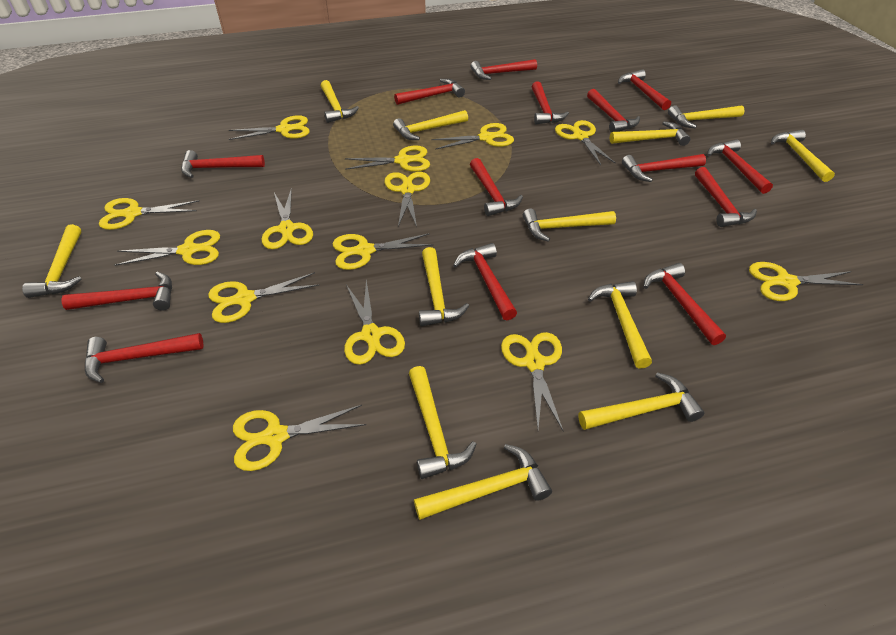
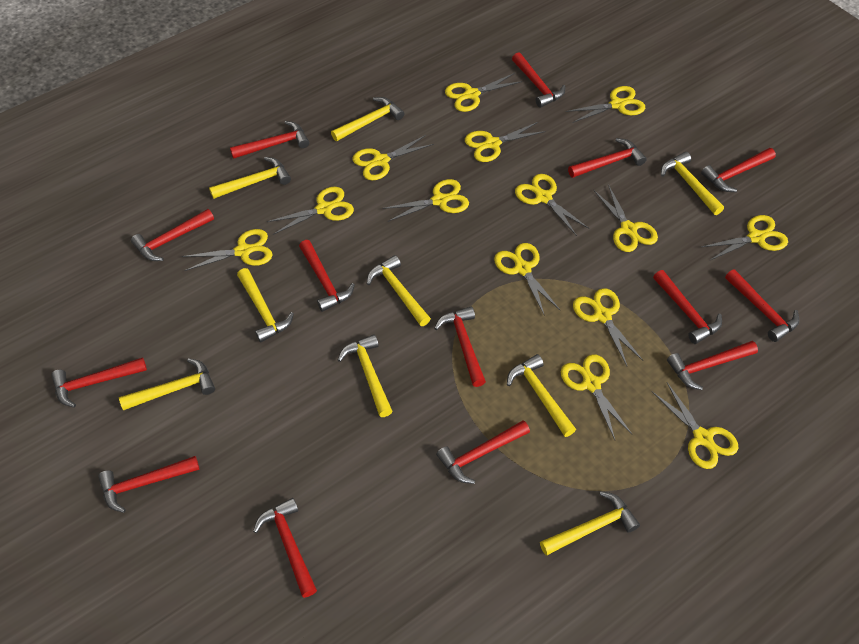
yellow hammer: [22,224,82,298] [321,80,359,123] [393,110,468,140] [409,366,477,479] [414,444,552,520] [419,247,469,326] [523,209,616,242] [578,372,705,430] [588,281,652,369] [610,121,691,146] [668,105,745,129] [771,130,835,182] = 12 -> [119,358,215,410] [209,157,291,199] [237,268,294,342] [331,97,405,141] [338,334,392,417] [367,255,431,326] [507,354,576,437] [540,491,640,555] [661,152,724,215] = 9

